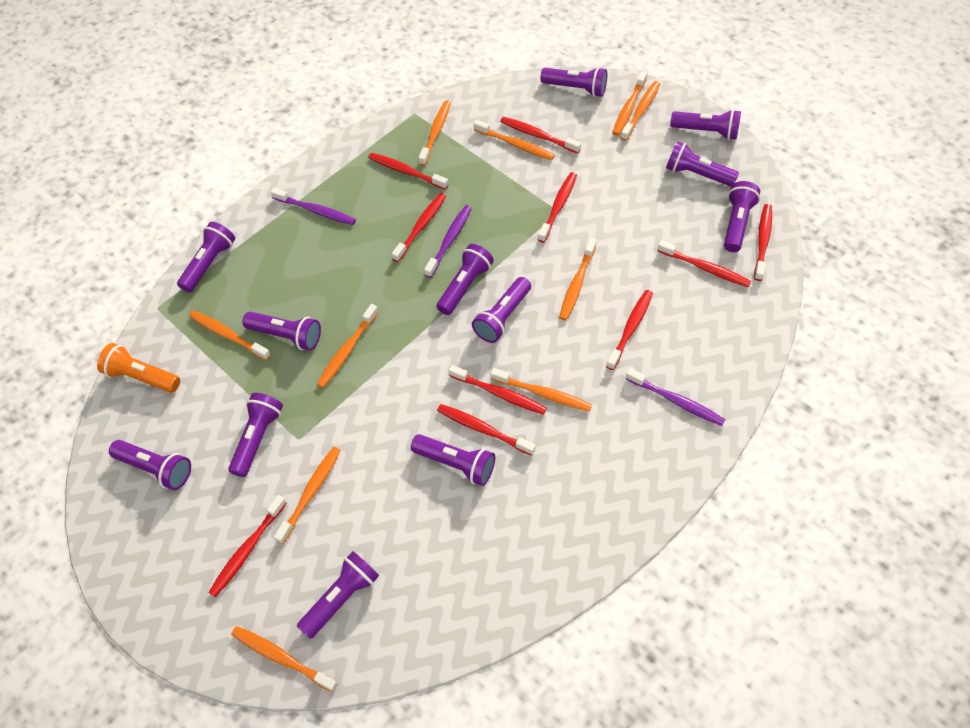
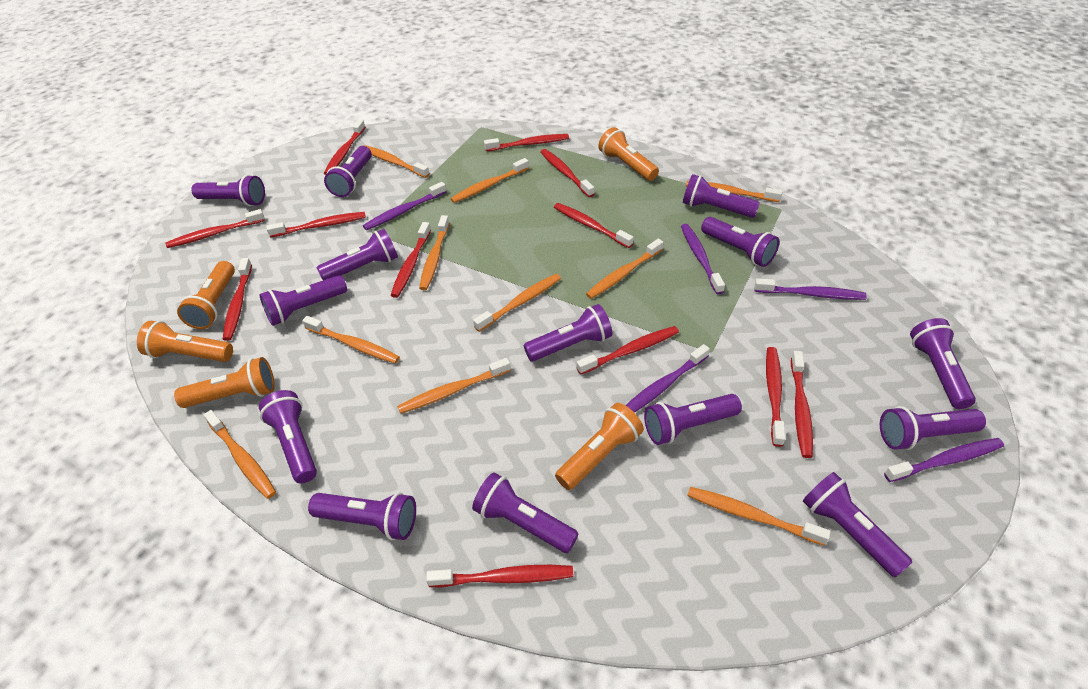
orange flashlight: [97,343,180,393] = 1 -> [137,321,233,362] [174,357,275,408] [177,261,235,329] [555,403,644,490] [598,127,659,181] = 5
purple flashlight: [109,440,191,490] [177,222,235,292] [228,393,283,477] [243,312,321,351] [297,551,379,639] [411,434,495,486] [436,244,494,315] [472,277,531,343] [540,67,607,97] [666,141,739,187] [670,109,741,140] [724,181,760,252] = 12 -> [191,175,265,206] [259,275,347,326] [259,390,317,483] [308,492,416,540] [316,229,398,280] [324,146,372,197] [472,473,579,553] [524,304,612,361] [644,394,742,445] [683,174,760,218] [701,217,779,267] [803,472,912,577] [880,406,986,450] [910,318,976,409] = 14
purple toothbrush: [271,188,356,225] [424,205,472,278] [626,368,726,426] = 3 -> [363,182,446,230] [626,344,710,413] [681,224,725,294] [754,278,867,300] [884,438,1004,482] = 5
red toothbrush: [208,495,286,597] [368,153,448,189] [392,193,446,262] [437,404,536,456] [449,365,547,415] [500,117,581,153] [538,172,577,243] [606,290,653,370] [657,240,751,287] [754,204,772,281] = 10 -> [166,209,265,248] [223,258,252,341] [266,212,366,237] [324,119,365,175] [391,222,431,298] [426,565,573,587] [484,134,569,151] [541,149,595,197] [554,203,634,248] [577,326,679,375] [766,347,785,447] [791,351,813,458] = 12

